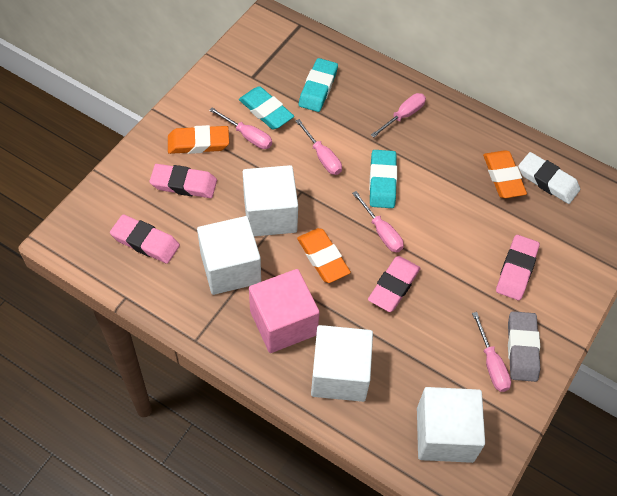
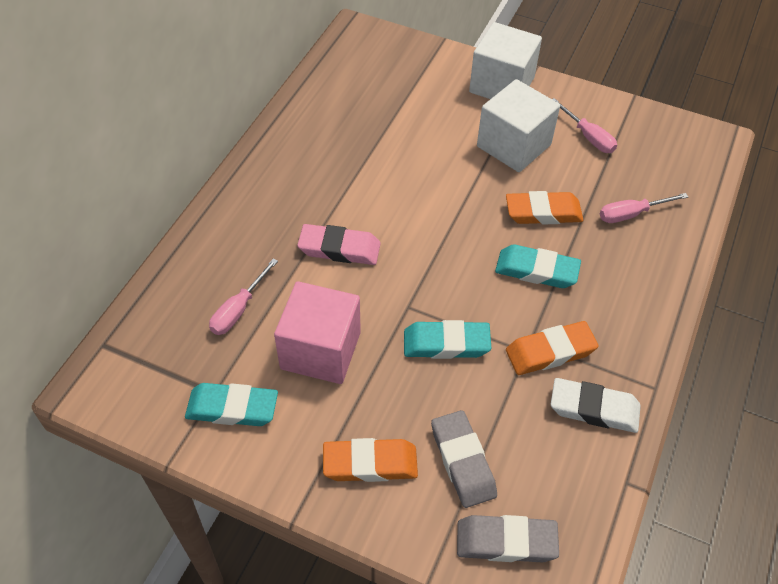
grey eraser: [508,311,540,382] = 1 -> [431,410,497,508] [457,515,559,562] = 2
pink eraser: [110,214,180,264] [149,164,217,198] [368,256,421,312] [496,235,540,300] = 4 -> [297,224,381,265] = 1
pink screwdriver: [209,108,272,149] [296,119,342,175] [352,191,404,252] [371,93,426,137] [472,312,511,392] = 5 -> [209,258,278,335] [552,98,617,153] [600,193,688,223] = 3
white cube: [197,216,261,295] [243,165,298,236] [311,325,373,402] [417,387,485,463] = 4 -> [469,22,542,99] [477,79,560,172] = 2

